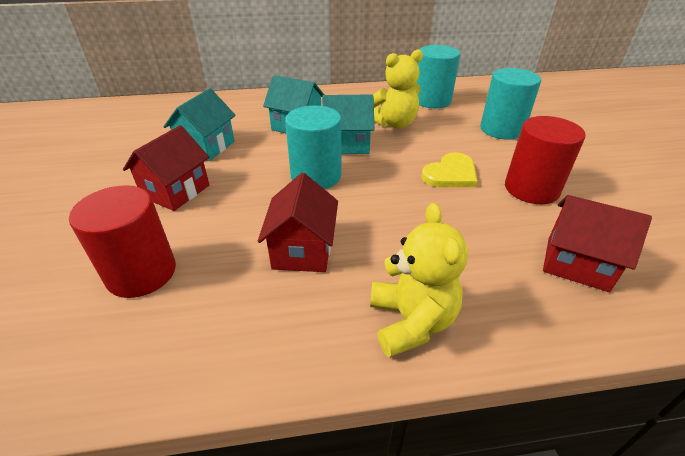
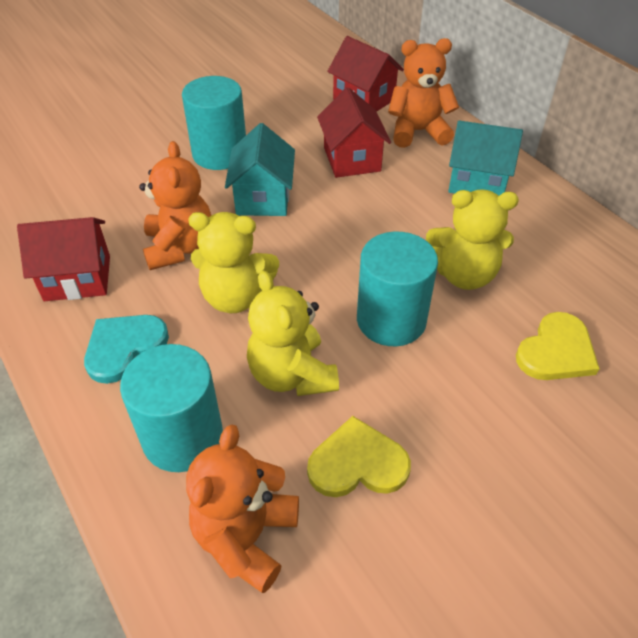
orange teddy bear: none = 0 -> [139,141,211,270] [186,425,299,593] [388,38,459,148] = 3
red cylinder: [69,185,176,298] [505,116,586,204] = 2 -> none = 0
turquoise heart: none = 0 -> [84,315,169,384] = 1
turquoise house: [163,88,236,161] [263,75,324,133] [322,94,374,154] = 3 -> [225,123,295,216] [448,120,523,196] = 2
yellow heart: [421,152,478,187] = 1 -> [307,416,411,497] [516,312,600,380] = 2
yellow teddy bear: [370,203,468,357] [373,49,423,129] = 2 -> [188,212,279,313] [247,270,339,396] [426,189,519,290] = 3

